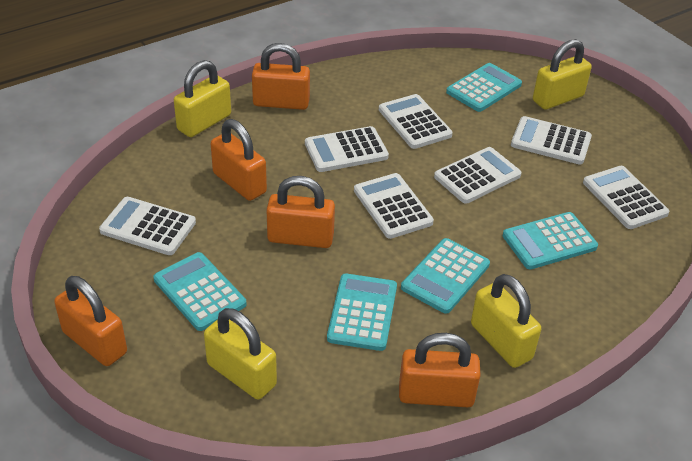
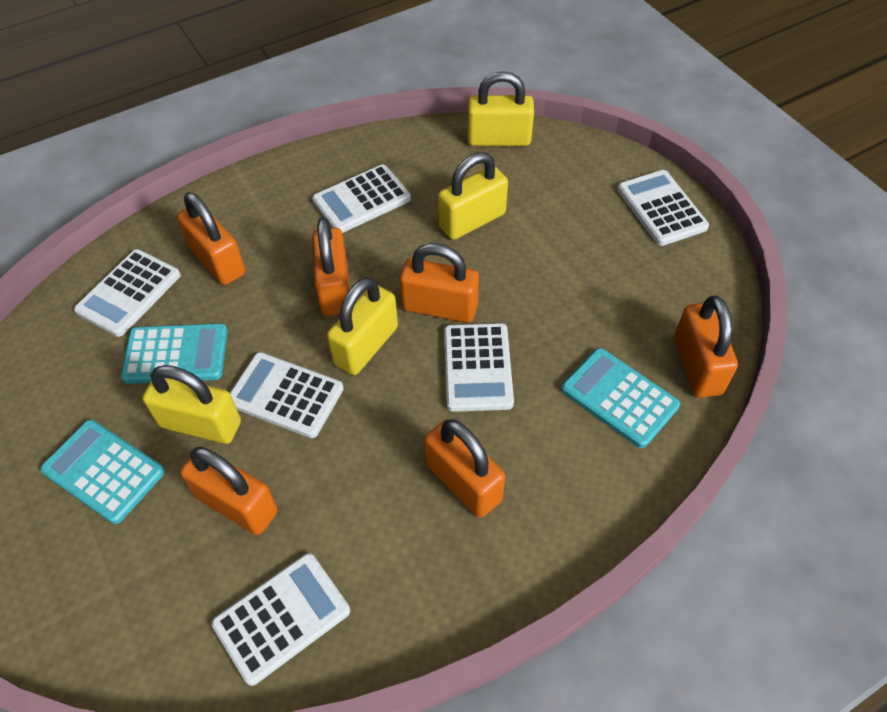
orange padlock: [54,276,127,366] [211,119,267,201] [252,43,310,110] [266,176,335,248] [399,333,481,407] = 5 -> [177,192,245,285] [180,447,278,535] [312,217,350,316] [399,243,479,323] [424,420,505,518] [674,296,738,398] = 6
turquoise calculator: [153,252,247,331] [327,273,397,351] [401,238,490,314] [446,63,522,112] [503,212,598,269] = 5 -> [40,420,165,524] [121,323,228,384] [561,348,680,448] = 3
white calculator: [99,197,196,255] [305,126,389,172] [354,173,434,239] [379,94,453,149] [434,147,522,204] [511,116,592,164] [583,166,670,229] = 7 -> [74,249,181,337] [211,553,350,686] [230,352,344,438] [312,165,411,233] [444,323,514,412] [618,170,709,246] = 6

